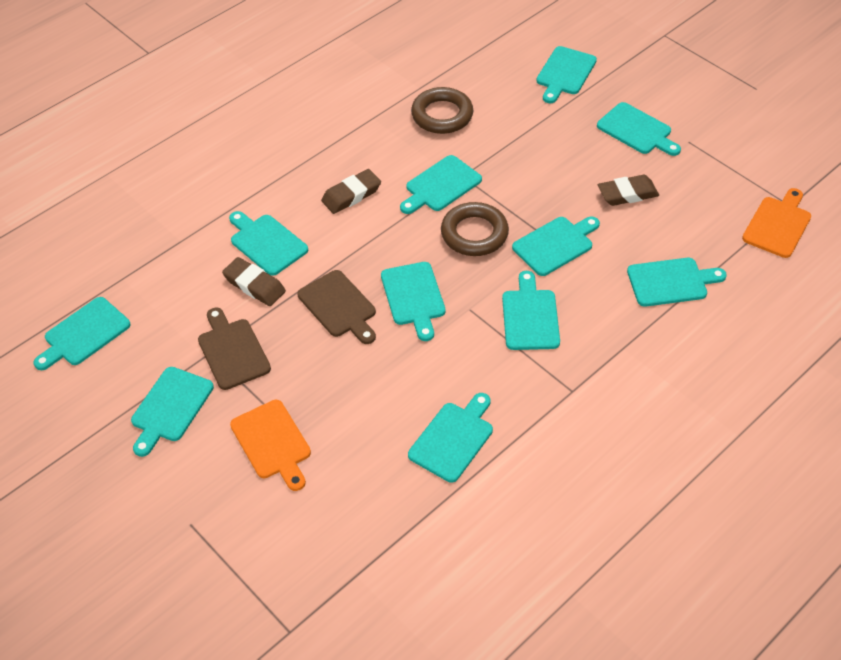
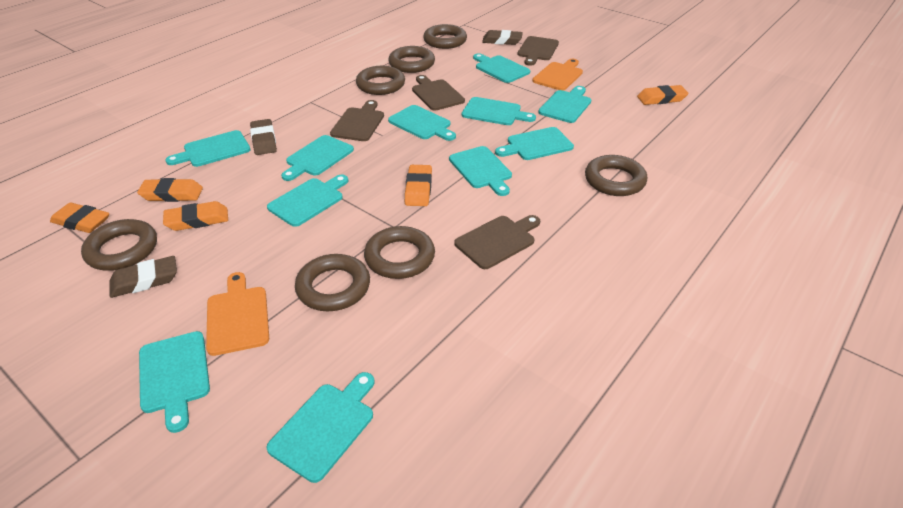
brown cutting board: [198,308,271,390] [298,270,376,344] = 2 -> [330,100,384,141] [412,75,465,111] [454,215,540,269] [517,36,559,66] = 4
brown ring: [411,87,473,134] [441,202,509,256] = 2 -> [81,219,157,271] [295,254,370,311] [356,66,405,95] [364,226,435,279] [388,46,435,73] [423,24,467,49] [585,155,647,196] = 7
orange eraser: none = 0 -> [50,202,109,233] [137,178,203,202] [163,201,228,231] [405,165,432,206] [637,85,688,105] = 5

